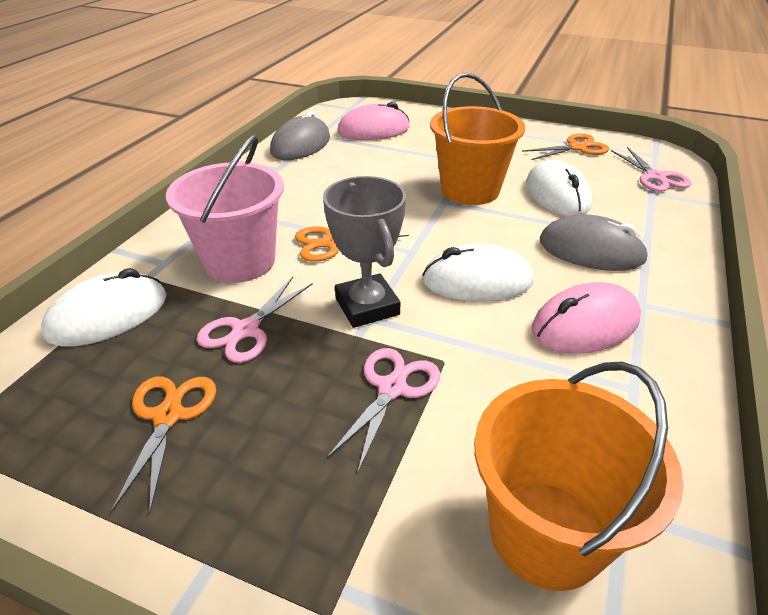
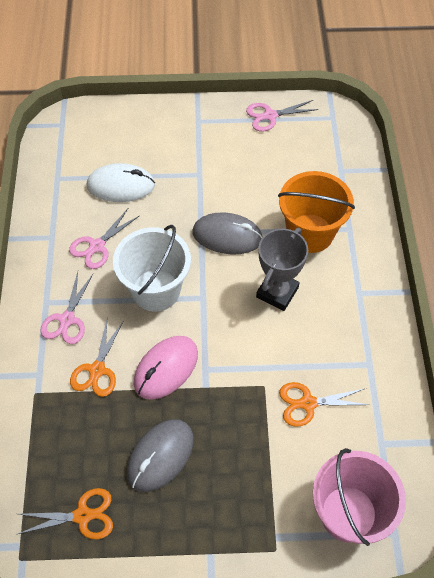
orange bucket: [430,73,525,205] [474,362,684,591] = 2 -> [278,171,355,253] = 1
pink mouse: [337,102,410,140] [532,282,641,354] = 2 -> [134,336,198,400] = 1
white bucket: none = 0 -> [113,225,191,312] = 1
white mouse: [41,268,167,347] [422,243,534,302] [526,160,592,216] = 3 -> [87,163,155,202] = 1

